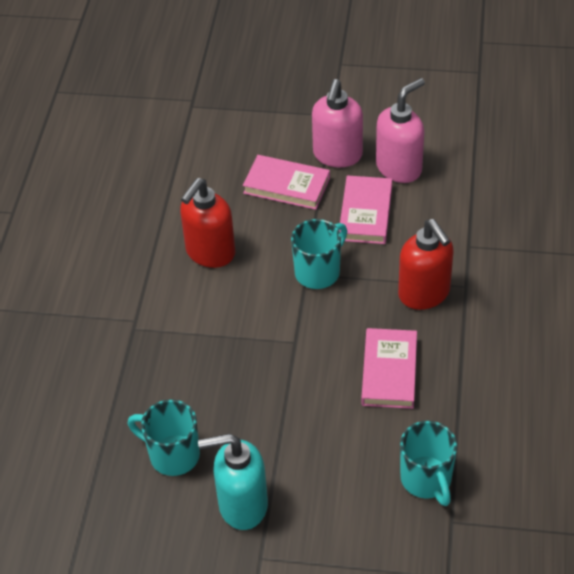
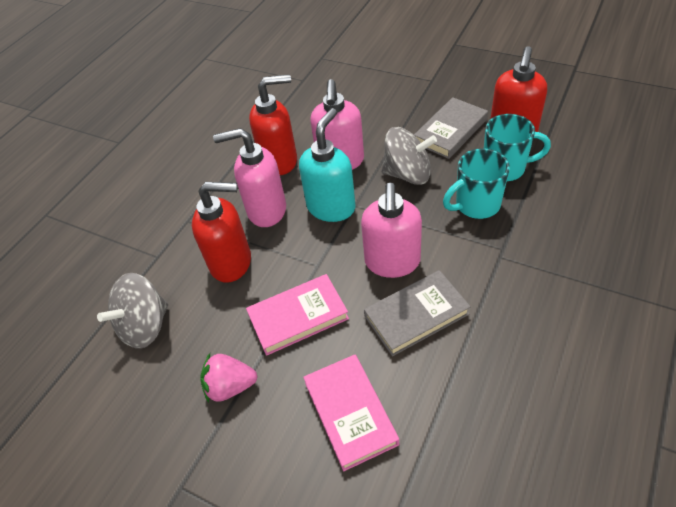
grey book: none = 0 -> [364,270,471,356] [414,97,488,159] = 2
grey spinning top: none = 0 -> [97,273,168,349] [381,127,437,185] = 2
pink book: [243,155,330,210] [339,175,392,244] [361,328,417,409] = 3 -> [246,274,349,356] [303,354,399,471] = 2
pink soap dispenser: [312,79,363,167] [376,78,425,183] = 2 -> [213,128,286,227] [310,79,364,170] [361,183,422,278] = 3
pink strawberry: none = 0 -> [200,353,258,403] = 1
red soap dispenser: [180,178,235,268] [398,219,454,310] = 2 -> [192,182,251,283] [249,74,297,175] [490,46,547,132] = 3
turquoise mug: [128,399,200,476] [291,219,347,289] [400,421,457,506] = 3 -> [443,148,510,219] [484,114,551,181] = 2

